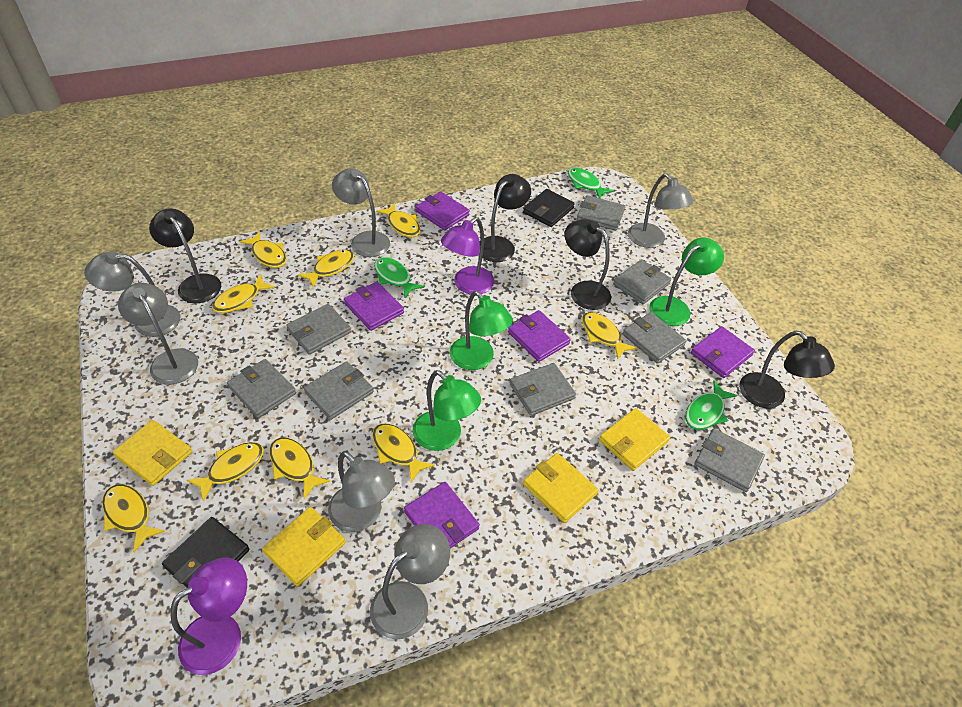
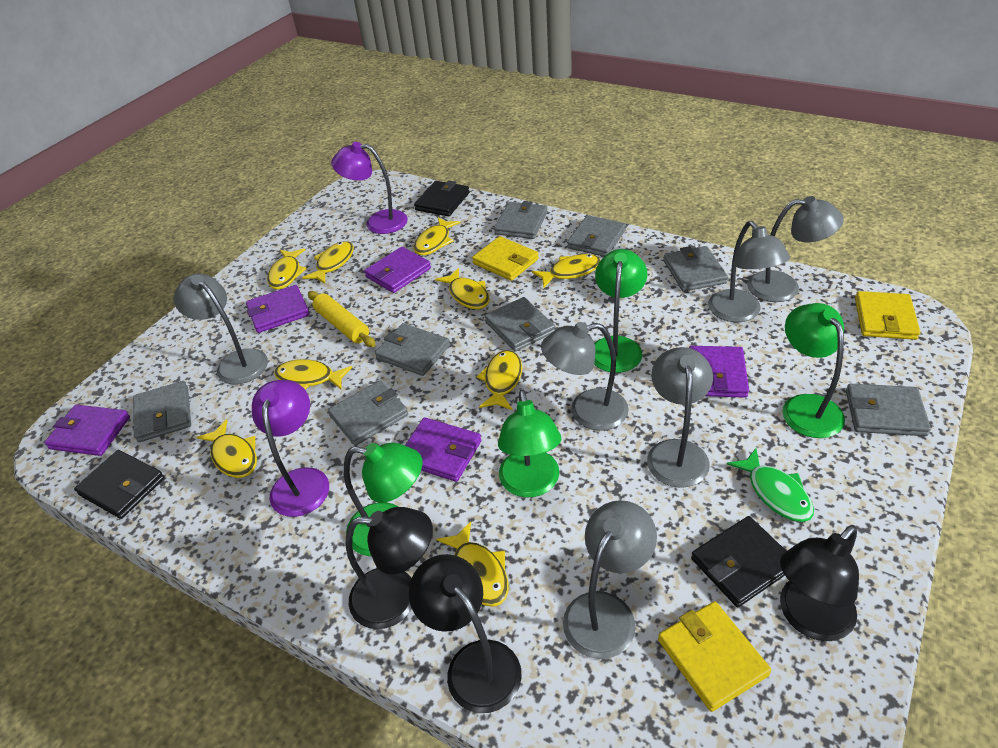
black lamp: [149,208,221,303] [480,174,531,262] [565,219,611,310] [739,331,835,408] = 4 -> [346,507,433,629] [409,554,522,713] [780,525,859,641] = 3
black wallet: [162,517,250,588] [523,189,575,227] = 2 -> [74,450,165,519] [414,181,470,216] [691,516,786,607] = 3
green fish: [374,257,424,298] [568,168,614,198] [685,380,738,430] = 3 -> [727,448,814,522] = 1
green lamp: [413,370,481,451] [450,291,513,370] [649,238,724,326] = 3 -> [344,443,423,556] [498,389,562,498] [594,249,647,373] [782,303,845,438] = 4
yellow rolling pin: none = 0 -> [308,291,376,347] = 1
yellow wallet: [113,420,192,486] [262,507,346,586] [523,453,598,523] [599,408,670,471] = 4 -> [472,236,539,281] [658,601,771,712] [855,291,920,340] = 3

